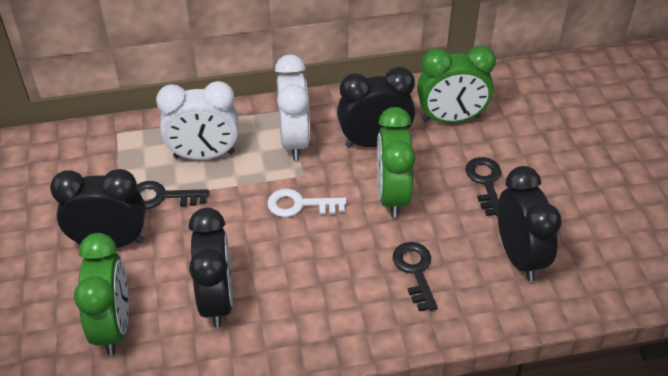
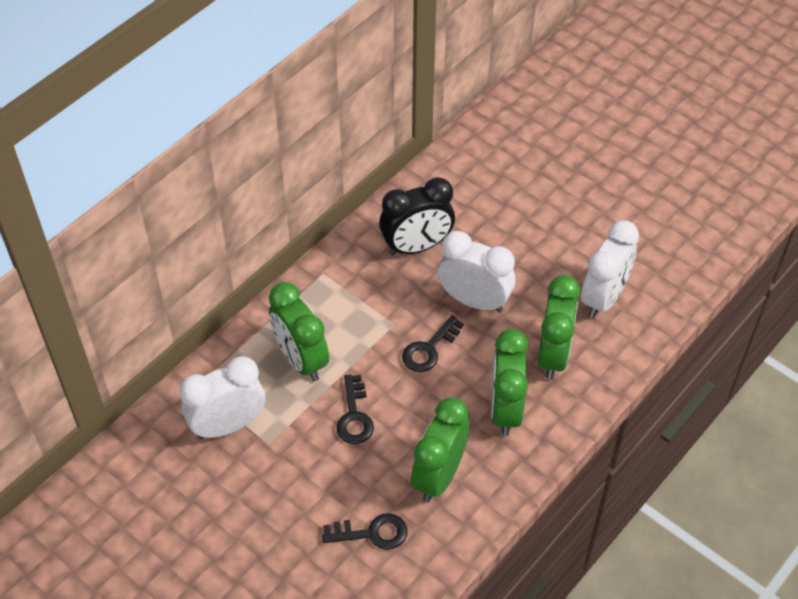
black clock: [50,169,146,248] [188,208,233,328] [337,67,415,148] [498,166,562,281] = 4 -> [379,177,455,255] = 1
green clock: [74,233,129,355] [377,107,416,218] [417,45,496,123] = 3 -> [269,282,329,381] [411,397,469,502] [491,329,529,436] [537,275,580,380] = 4
white clock: [156,81,239,160] [275,54,310,160] = 2 -> [179,356,265,439] [438,231,515,312] [581,220,639,318] = 3
white key: [267,189,347,217] = 1 -> none = 0

